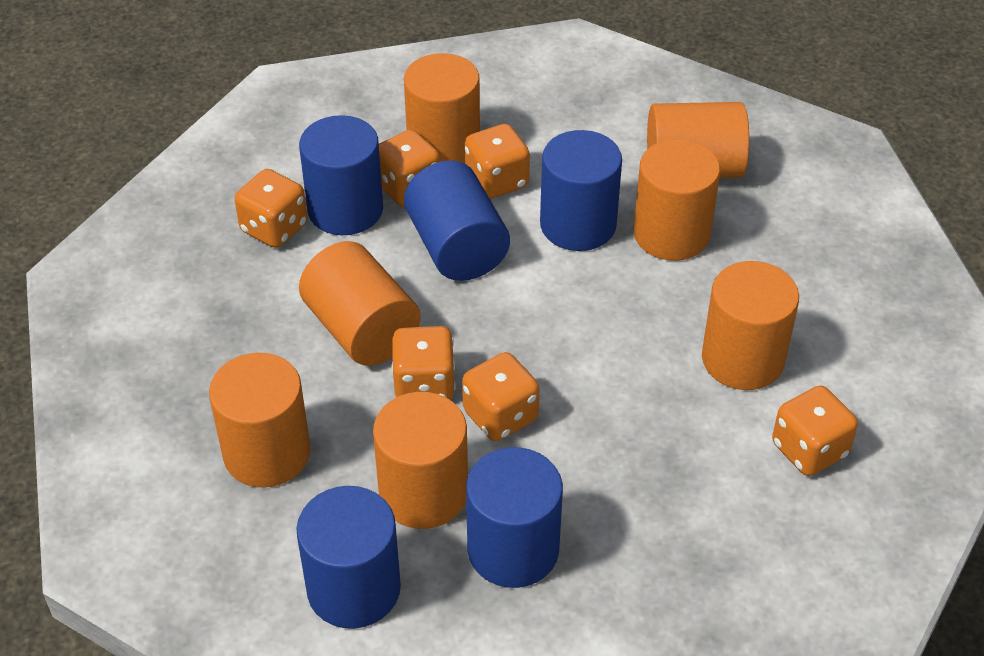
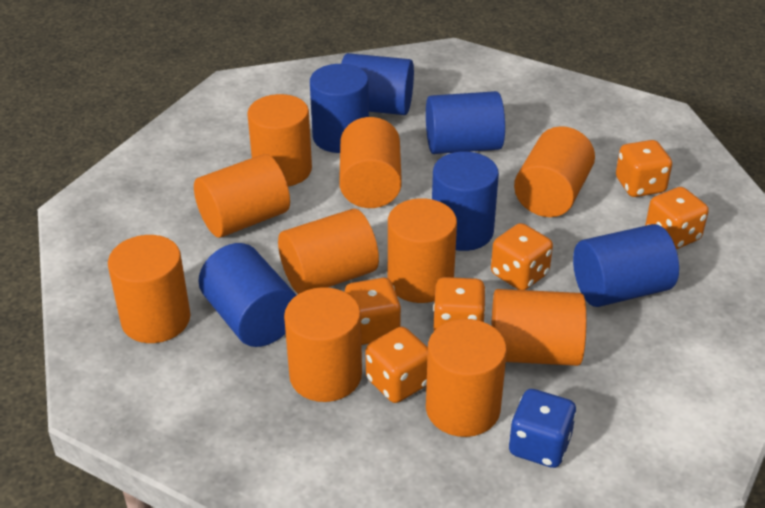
blue cylinder: [296,486,401,629] [299,115,383,235] [404,160,510,281] [466,447,563,588] [540,130,622,251] = 5 -> [198,243,297,347] [310,64,369,153] [341,53,414,115] [426,91,505,154] [432,152,499,251] [573,224,679,307] = 6
blue dice: none = 0 -> [508,389,577,468] = 1
orange cylinder: [209,353,311,488] [299,241,421,366] [373,392,468,529] [404,53,480,164] [633,139,720,261] [647,102,749,178] [702,261,799,390] = 7 -> [108,235,190,343] [194,154,290,238] [247,94,312,186] [278,209,379,294] [284,287,362,402] [339,117,402,208] [388,198,457,303] [426,319,507,437] [491,289,587,366] [514,126,595,217] = 10

